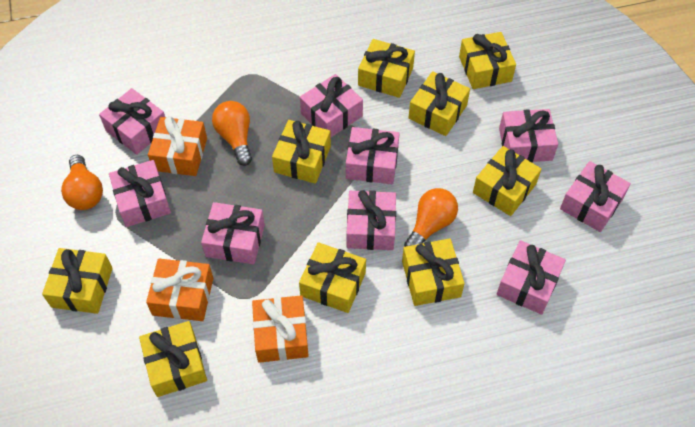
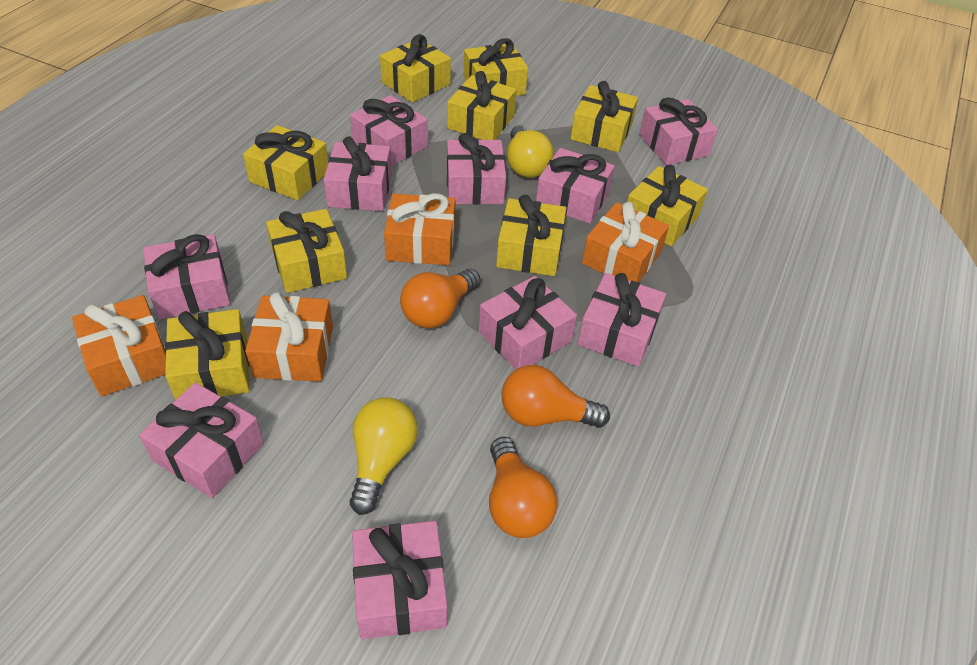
orange gift: [146,259,213,321] [148,116,207,176] [252,295,309,363] = 3 -> [72,295,166,396] [245,292,333,382] [384,193,455,265] [582,202,669,283] = 4
pink gift: [99,88,165,155] [109,160,171,227] [201,202,265,264] [300,74,363,137] [346,127,400,184] [347,190,396,250] [497,240,566,315] [499,109,558,162] [560,161,631,232] = 9 -> [139,382,264,498] [143,234,231,320] [324,136,392,211] [350,95,428,166] [352,521,447,639] [447,133,506,204] [479,276,577,370] [536,148,615,224] [577,273,666,367] [639,97,718,165] = 10
yellow light bulb: none = 0 -> [350,397,418,515] [507,125,554,178] = 2

